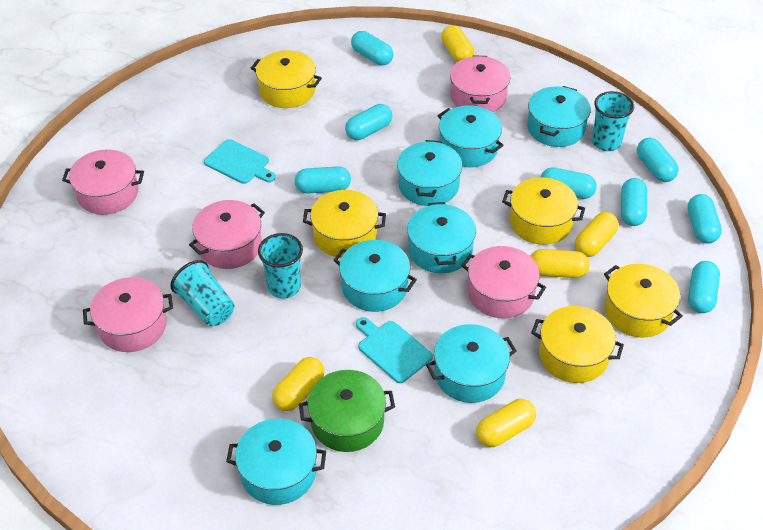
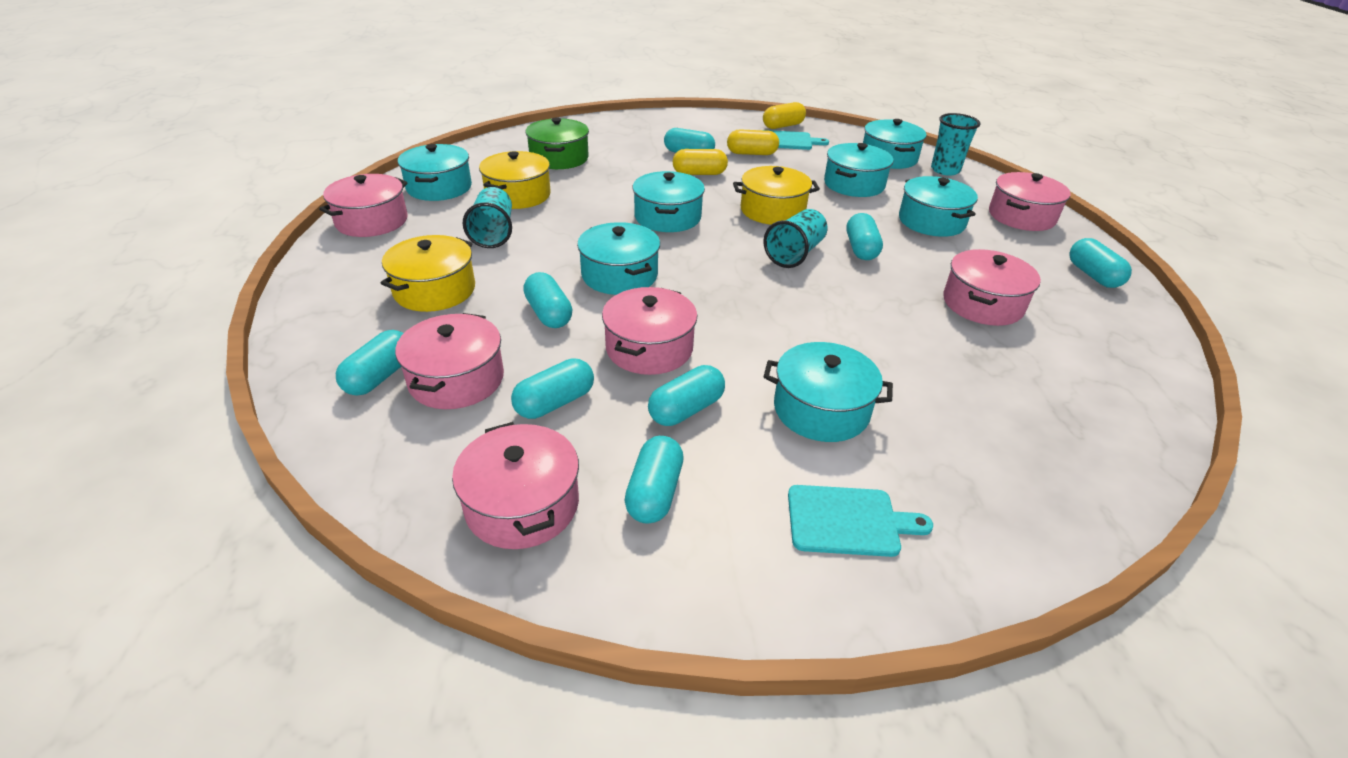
pink pot: [62,149,144,215] [83,277,173,352] [189,200,265,269] [450,55,510,112] [461,246,546,318] = 5 -> [319,174,408,237] [395,313,504,409] [452,422,579,549] [602,287,698,375] [943,249,1041,326] [989,172,1071,231] = 6
yellow capsule: [272,357,325,411] [441,25,475,62] [476,399,536,447] [530,249,589,278] [575,212,619,257] = 5 -> [673,149,728,175] [727,129,779,155] [763,102,806,129] = 3
yellow pot: [251,50,322,108] [303,190,386,258] [502,177,585,245] [531,306,624,383] [604,264,683,337] = 5 -> [381,235,475,312] [479,151,551,209] [733,166,820,225] = 3

